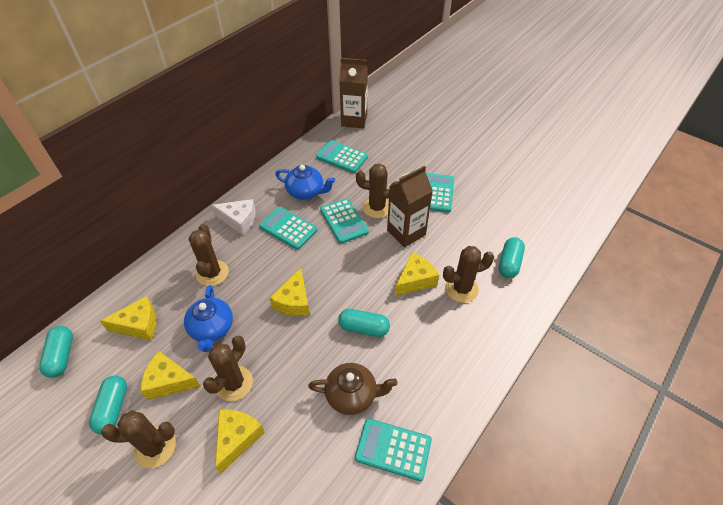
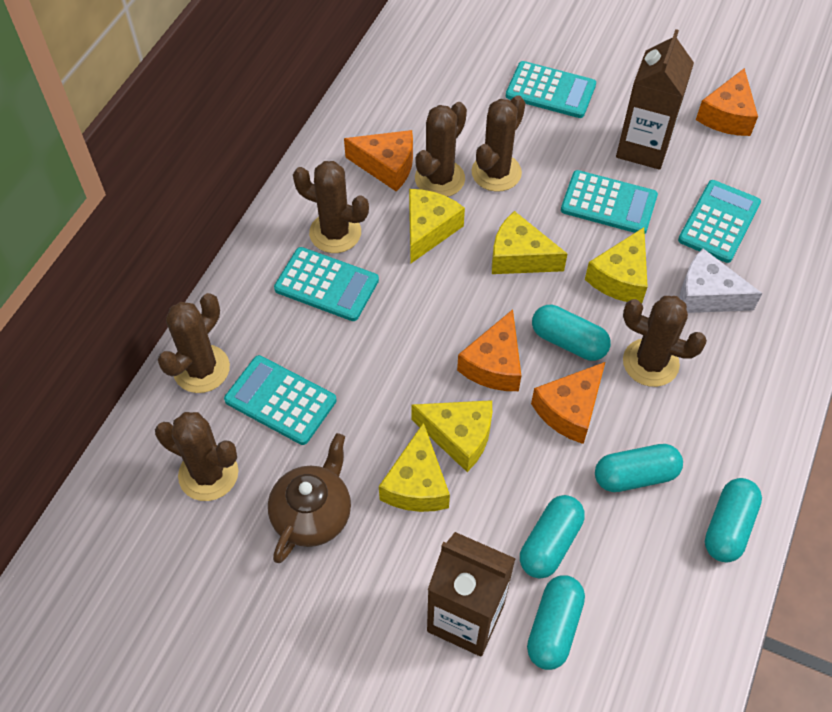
blue teapot: [184,285,233,352] [275,165,335,199] = 2 -> none = 0
brown cactus: [101,410,176,468] [189,224,229,286] [203,336,253,401] [356,163,397,218] [443,246,494,303] = 5 -> [155,412,238,501] [158,293,230,393] [293,161,369,253] [415,102,467,197] [471,95,525,192] [623,296,707,387] = 6
orange cheese: none = 0 -> [344,130,413,191] [457,309,521,391] [531,362,605,444] [696,68,758,136] = 4
turquoise capsule: [39,326,73,378] [89,375,127,434] [338,309,390,337] [499,237,525,278] = 4 -> [520,495,584,579] [527,575,585,670] [532,305,611,361] [595,444,683,492] [705,478,762,563] = 5

